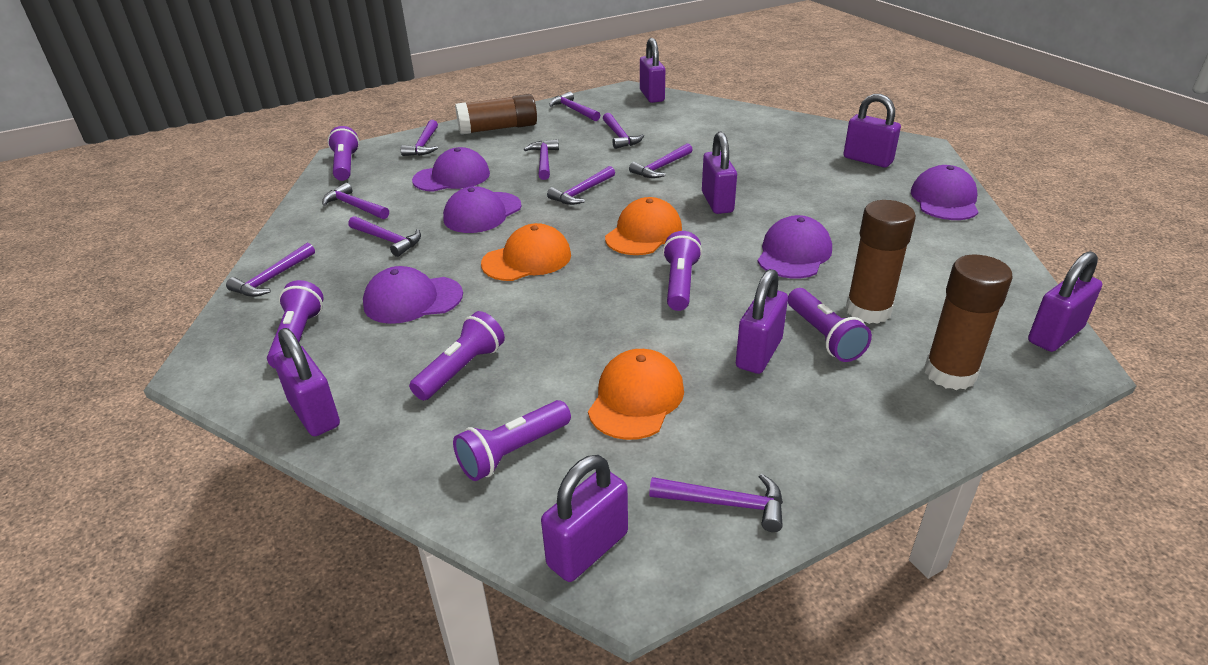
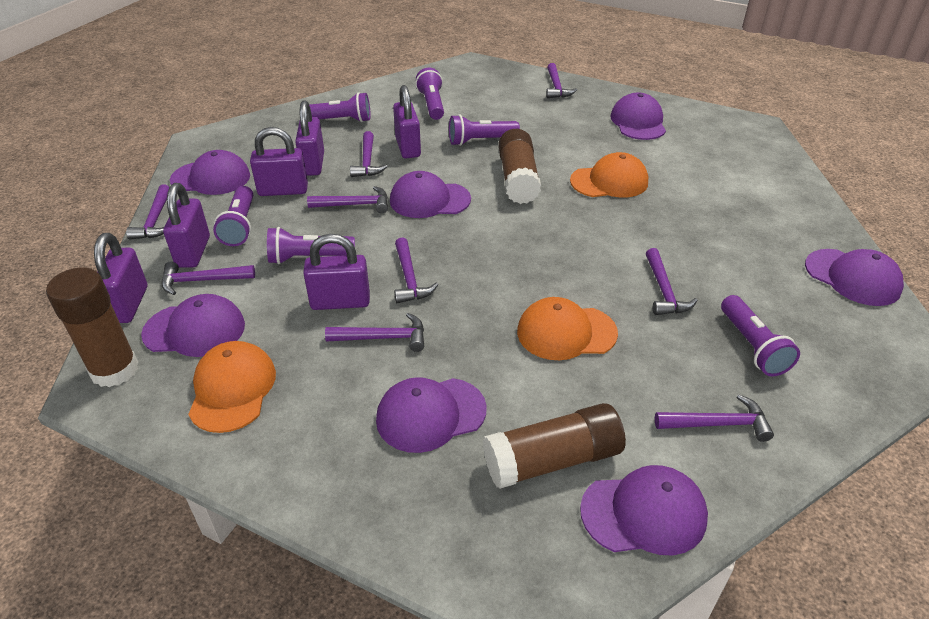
purple cap: [363,266,463,324] [412,147,490,192] [443,186,522,233] [758,215,832,278] [911,165,979,220] = 5 -> [141,294,245,357] [170,150,250,195] [376,377,487,453] [390,171,471,218] [580,465,708,555] [610,92,666,140] [805,249,904,306] = 7
purple hammer: [226,243,315,297] [322,183,389,219] [348,216,421,257] [401,120,438,156] [524,139,559,180] [547,166,615,205] [549,92,601,121] [603,113,644,149] [629,143,693,178] [649,474,783,532] = 10 -> [126,184,169,240] [162,262,255,295] [307,186,388,213] [325,313,424,352] [350,131,388,177] [394,238,438,303] [546,63,577,99] [646,248,698,315] [655,394,774,442] = 9
purple padlock: [273,328,340,436] [541,455,628,582] [640,38,665,103] [702,132,737,214] [736,269,788,374] [844,94,901,167] [1028,251,1102,352] = 7 -> [94,233,147,323] [163,183,210,268] [250,127,308,196] [295,100,324,176] [303,234,370,310] [393,85,421,158] = 6

